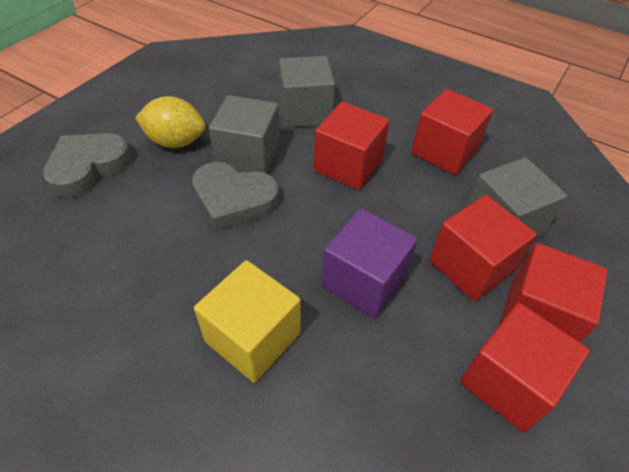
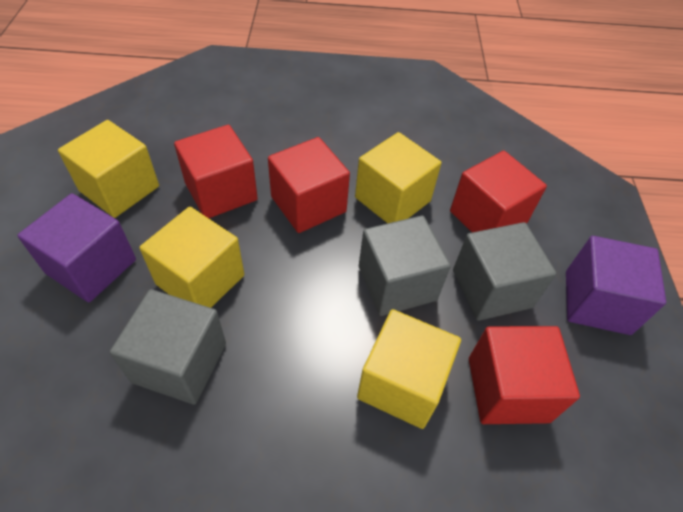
grey heart: [43,133,132,198] [192,162,279,231] = 2 -> none = 0
purple cube: [322,208,418,319] = 1 -> [17,193,136,302] [566,236,666,335] = 2
red cube: [314,102,389,190] [412,89,493,175] [430,195,537,302] [460,303,590,432] [499,243,608,342] = 5 -> [174,125,258,218] [268,137,350,233] [450,151,547,232] [469,326,580,424] = 4
yellow cube: [194,260,301,383] = 1 -> [58,120,159,218] [139,207,244,308] [355,132,441,223] [357,309,461,429] = 4
yellow lemon: [135,96,206,148] = 1 -> none = 0

